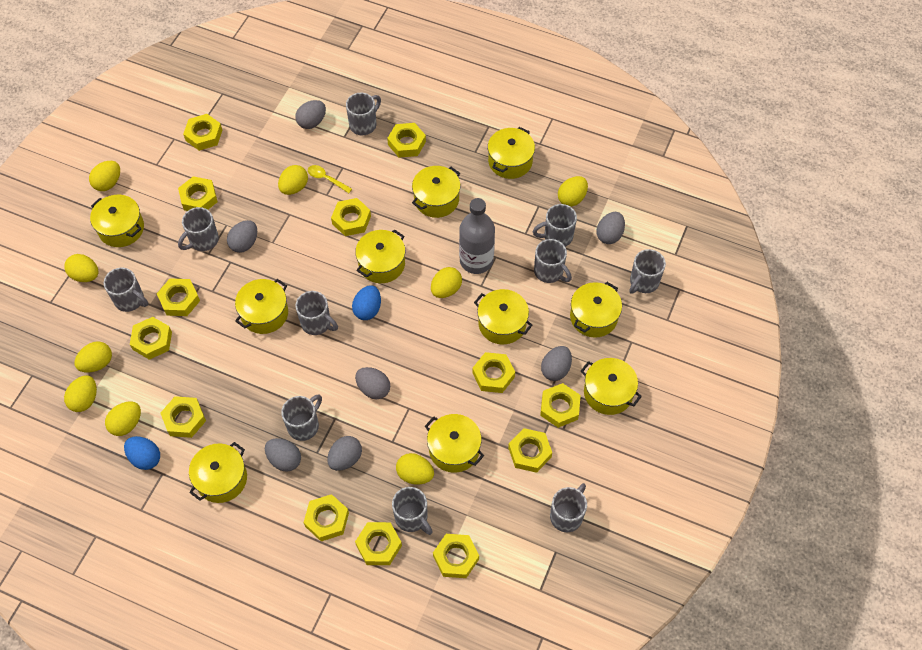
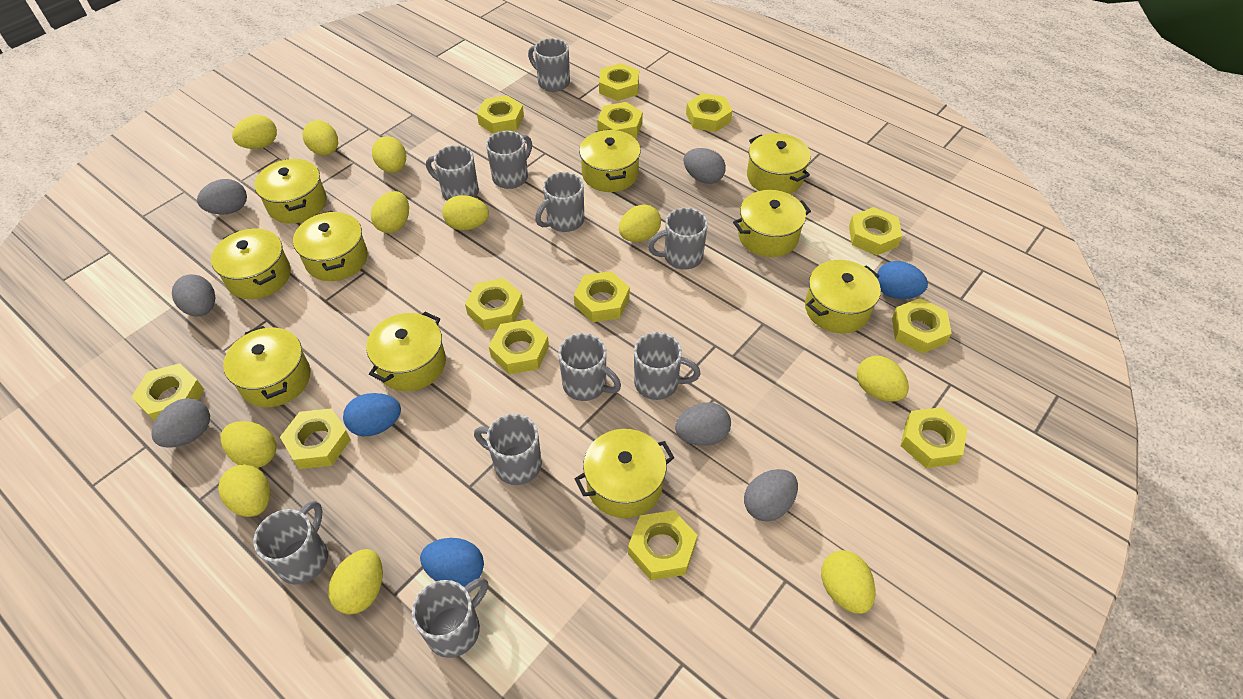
blue egg: [124,436,160,470] [352,285,381,320] = 2 -> [343,393,401,436] [420,538,484,587] [877,261,928,299] = 3
grey bottle: [459,198,495,274] = 1 -> none = 0
grey egg: [227,220,257,253] [265,438,301,472] [295,100,326,129] [327,436,362,471] [355,367,390,399] [541,346,572,381] [596,212,625,244] = 7 -> [151,398,210,447] [172,274,215,317] [197,179,247,215] [675,403,731,446] [684,148,726,184] [744,469,798,522] = 6
yellow egg: [64,254,98,282] [64,375,97,412] [75,341,112,373] [89,161,120,191] [105,401,141,436] [278,165,308,195] [396,453,434,485] [431,267,462,298] [558,176,588,207] = 9 -> [218,464,270,517] [221,421,276,468] [232,115,277,149] [302,120,338,155] [328,549,383,615] [371,191,409,233] [372,136,406,173] [442,195,489,230] [619,204,661,242] [821,550,876,614] [857,356,909,402] = 11
yellow spoon: [308,165,352,193] = 1 -> none = 0

